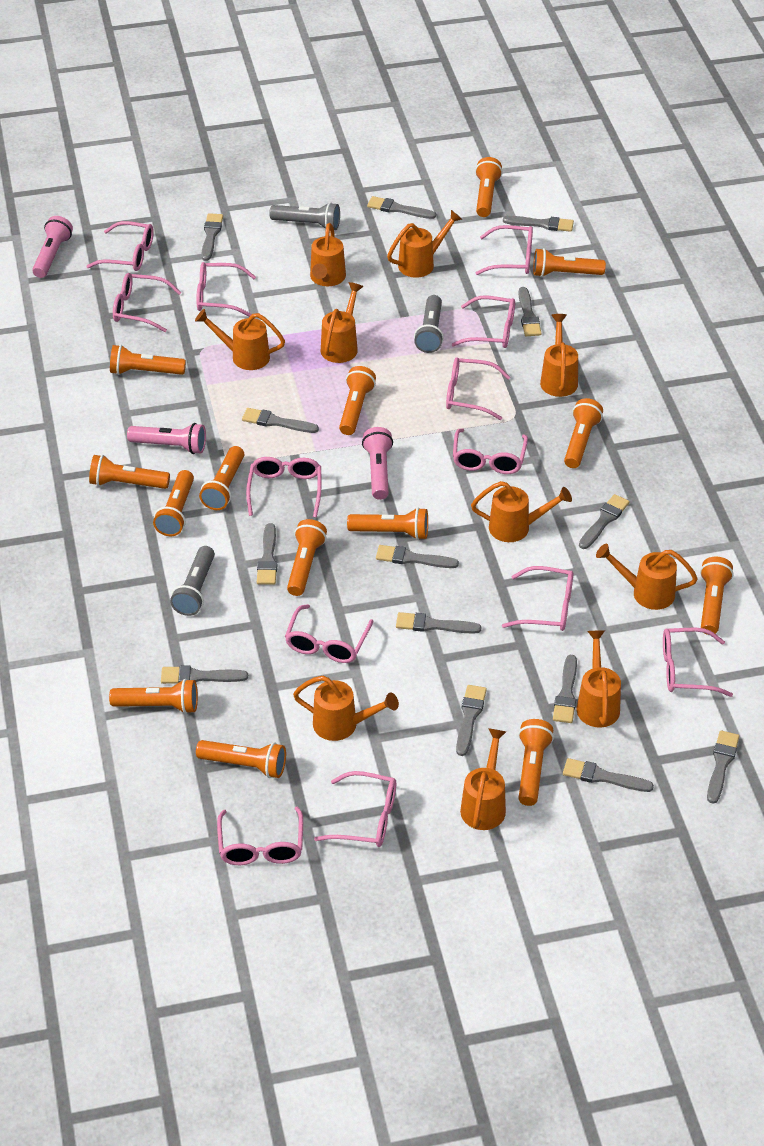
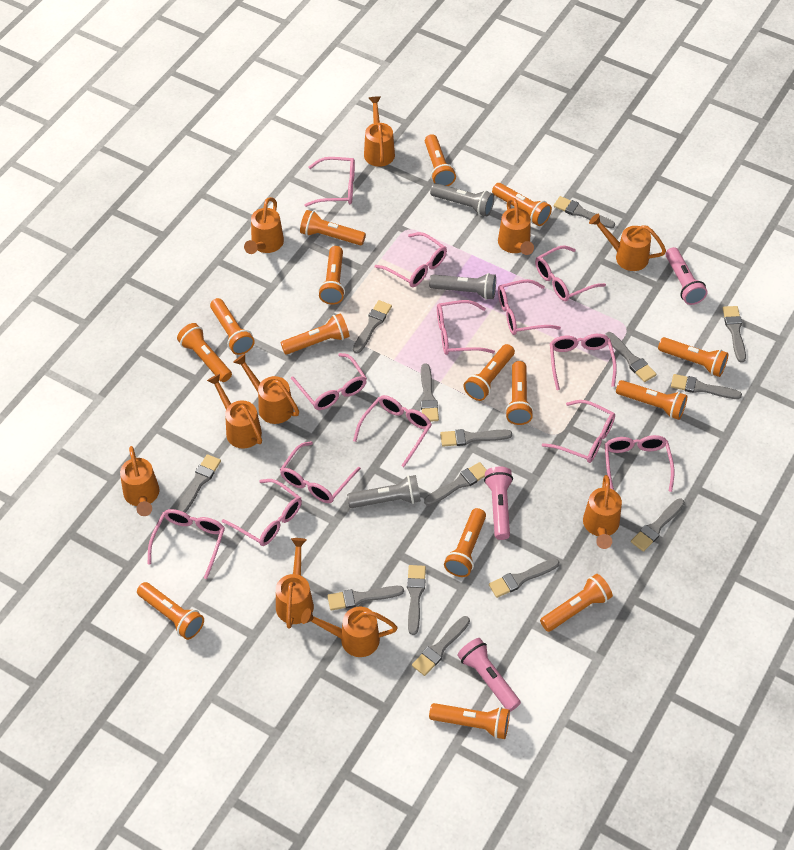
orange flashlight: [89,455,170,489] [109,679,198,714] [110,345,186,375] [153,470,194,536] [196,740,286,778] [199,446,244,510] [287,519,327,596] [339,366,376,435] [347,507,428,540] [475,157,503,217] [518,719,554,806] [533,248,606,277] [564,398,603,468] [700,556,733,635] = 14 -> [137,582,204,640] [177,323,232,382] [210,298,255,355] [281,313,349,355] [300,210,366,245] [318,246,345,305] [425,134,456,186] [429,703,510,739] [444,508,486,577] [464,344,515,401] [492,183,552,226] [505,361,534,425] [540,574,613,632] [616,380,687,420] [658,337,728,377] = 15

